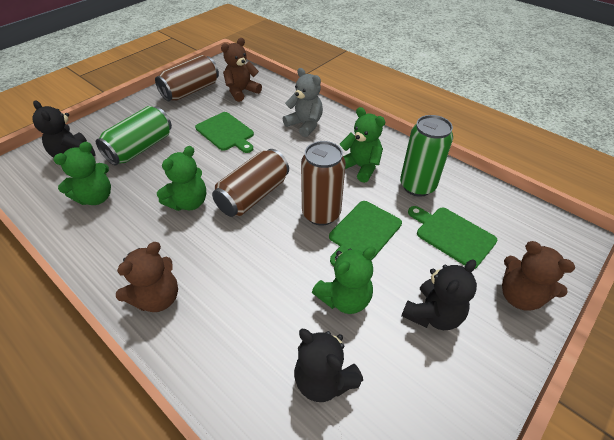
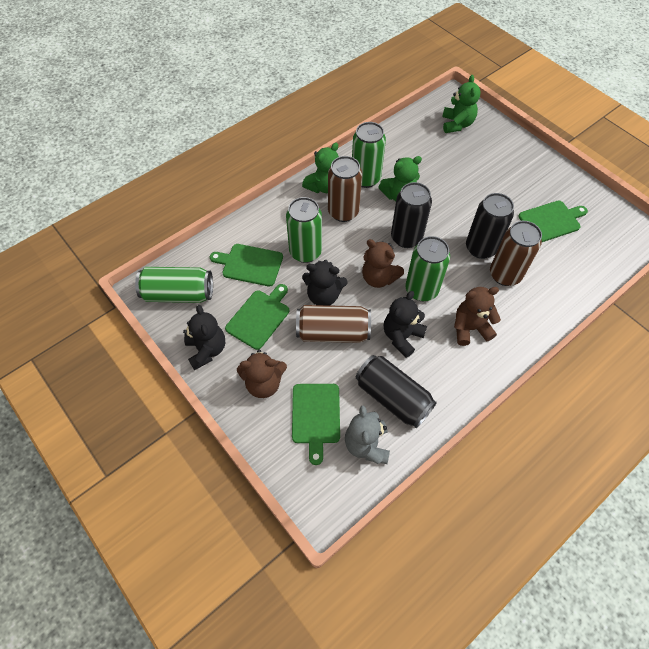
black can: none = 0 -> [356,355,437,428] [391,182,432,248] [466,193,514,259] = 3
green can: [96,106,172,166] [400,115,453,197] = 2 -> [135,267,213,303] [286,197,322,263] [352,122,386,188] [405,236,450,301] = 4
green cutting board: [195,112,254,153] [329,201,402,266] [408,206,498,269] = 3 -> [210,244,283,287] [225,284,289,350] [292,384,340,465] [519,201,588,242] = 4
green teddy bear: [53,142,111,205] [157,146,206,211] [312,247,376,314] [340,107,385,183] = 4 -> [302,143,339,193] [379,156,422,201] [442,75,481,133] = 3

